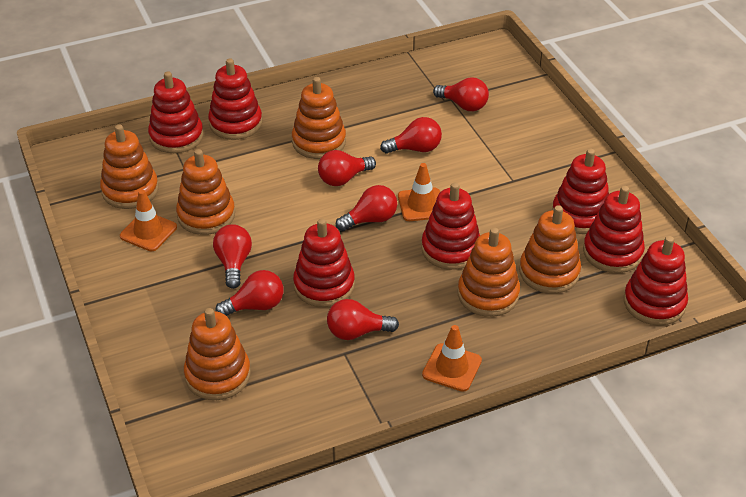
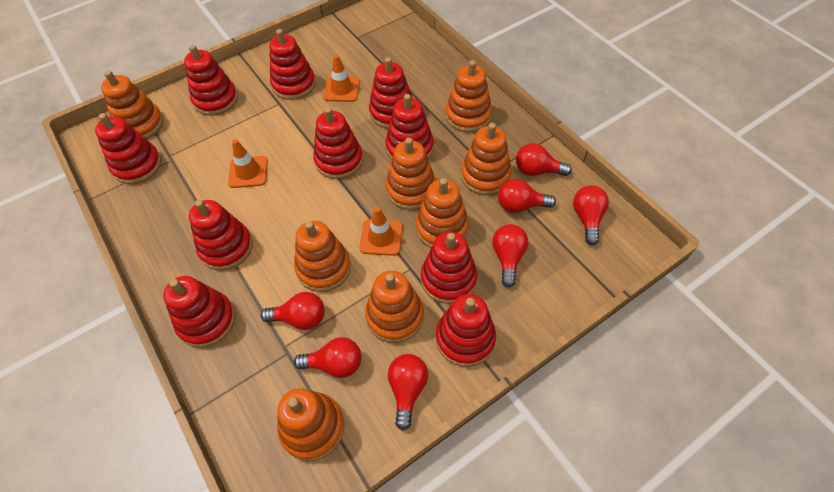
orange stacking toy: [100,124,159,209] [176,149,235,235] [184,308,251,400] [292,77,346,159] [458,228,520,317] [519,205,581,293] = 6 -> [101,71,164,139] [277,388,344,461] [294,221,351,292] [365,271,424,343] [386,138,436,210] [416,178,469,248] [445,60,492,132] [461,123,512,195] = 8
red stacking toy: [148,71,203,153] [208,58,262,140] [293,218,355,307] [421,183,480,270] [552,149,609,234] [583,186,645,273] [624,236,688,325] = 7 -> [95,113,161,184] [163,276,235,348] [184,45,238,116] [189,200,253,270] [269,29,316,100] [313,107,363,179] [369,57,413,129] [385,94,434,160] [421,232,477,304] [436,294,496,367] = 10

